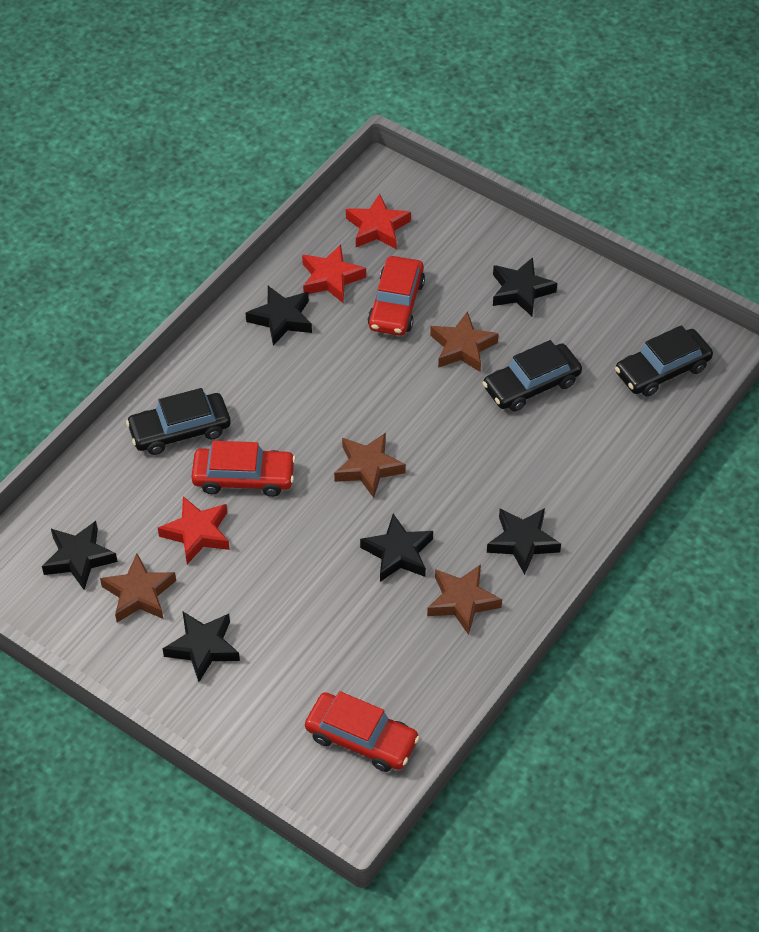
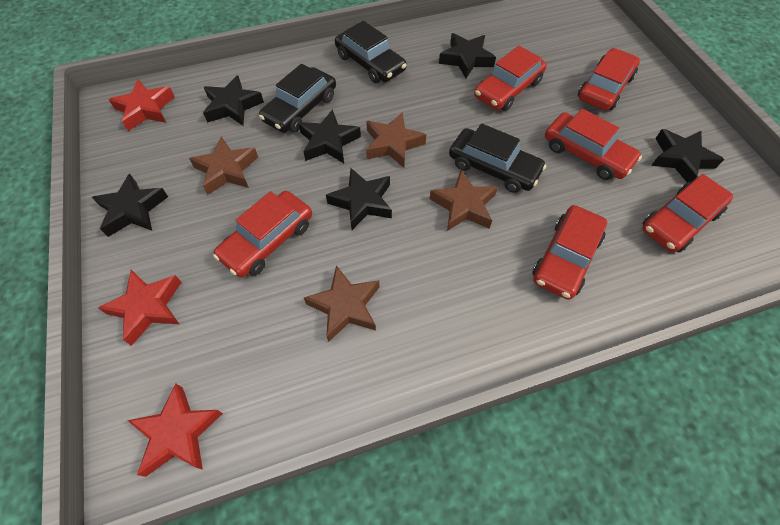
red car: [191,441,296,497] [305,691,420,772] [368,256,425,336] = 3 -> [213,191,312,278] [474,46,547,111] [532,205,607,300] [545,109,642,180] [578,48,640,111] [642,174,733,252] = 6

